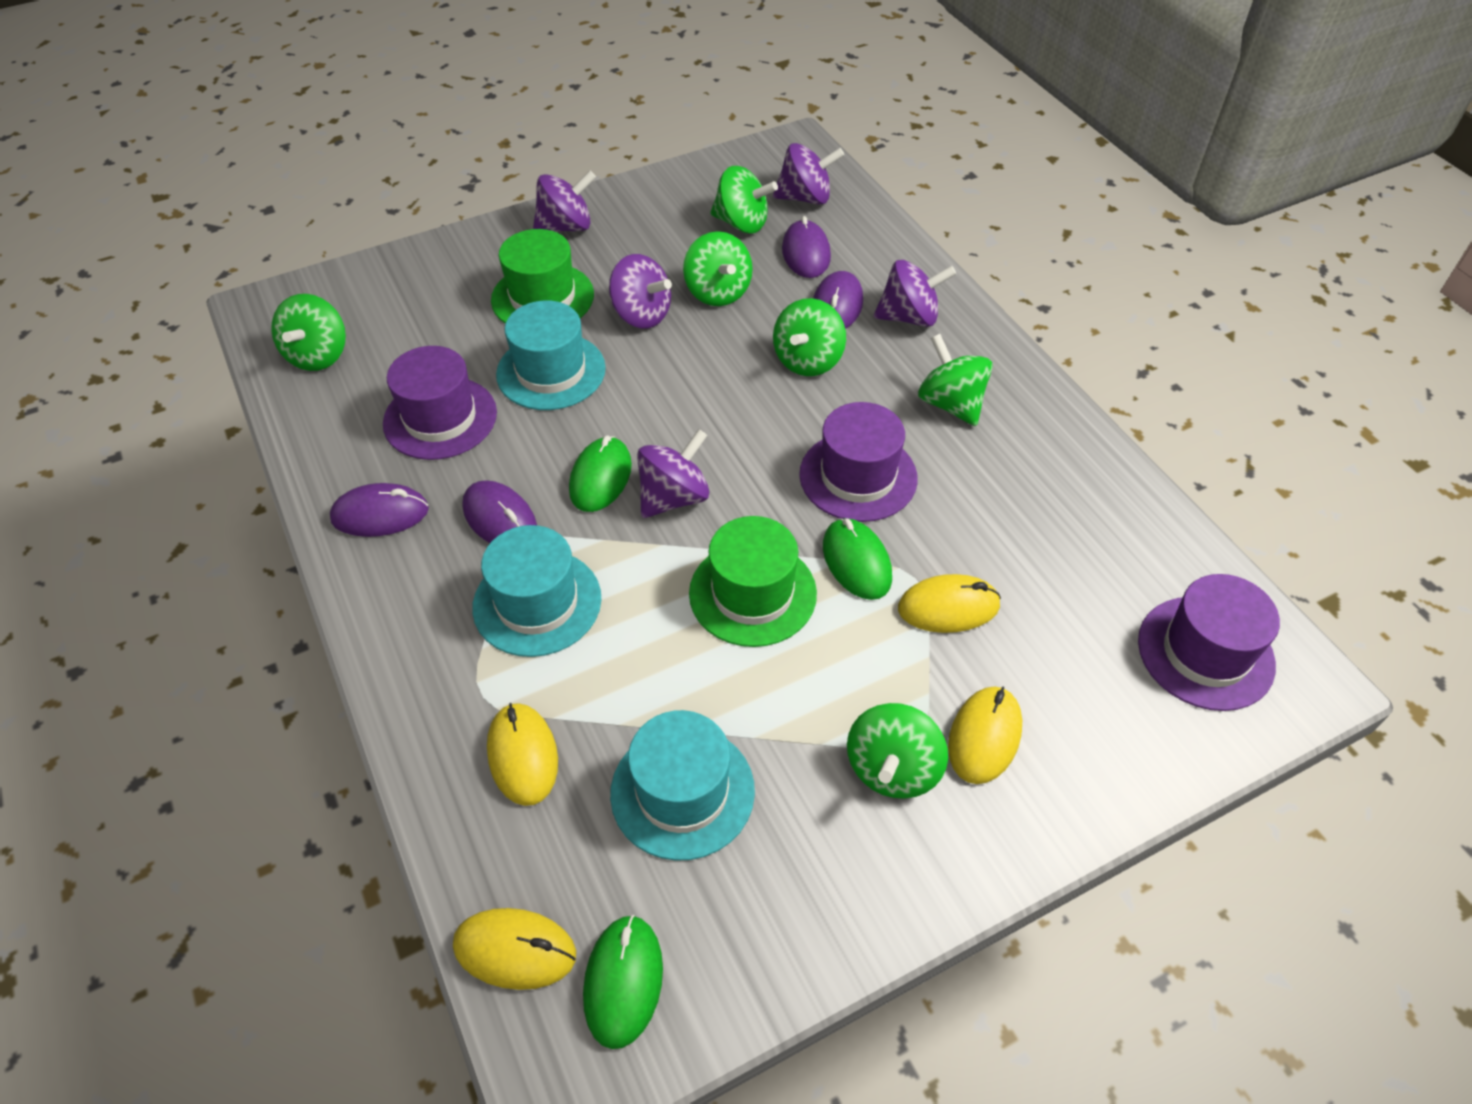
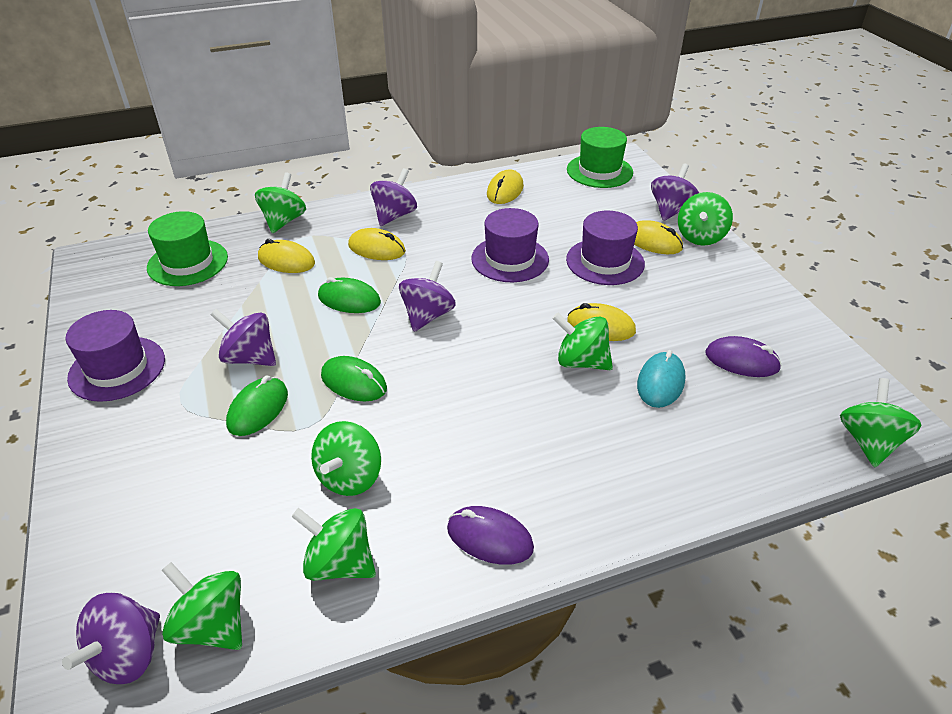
green spinning top: [271,294,346,371] [683,231,753,306] [710,166,778,234] [773,298,846,376] [847,703,948,799] [918,334,993,426] = 6 -> [162,562,242,650] [255,172,306,233] [291,508,376,581] [311,421,381,496] [552,313,613,370] [678,192,733,246] [840,378,922,467] = 7
purple mouse: [330,483,429,537] [462,480,537,543] [782,216,831,278] [813,271,863,329] = 4 -> [447,506,534,565] [705,336,782,377] = 2
turquoise hat: [472,525,601,657] [496,300,606,410] [610,710,755,861] = 3 -> none = 0
turquoise mouse: none = 0 -> [637,350,686,408] = 1
yellow mouse: [453,908,576,990] [487,703,558,806] [898,574,1001,633] [948,686,1022,784] = 4 -> [258,239,315,273] [348,228,406,260] [487,169,524,204] [567,303,636,341] [634,220,683,254] = 5

